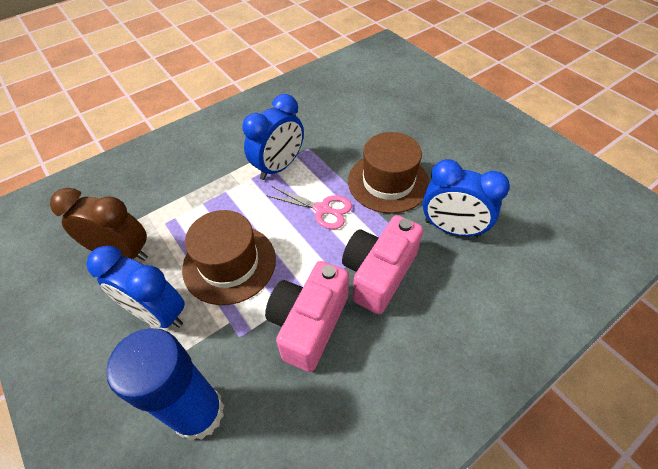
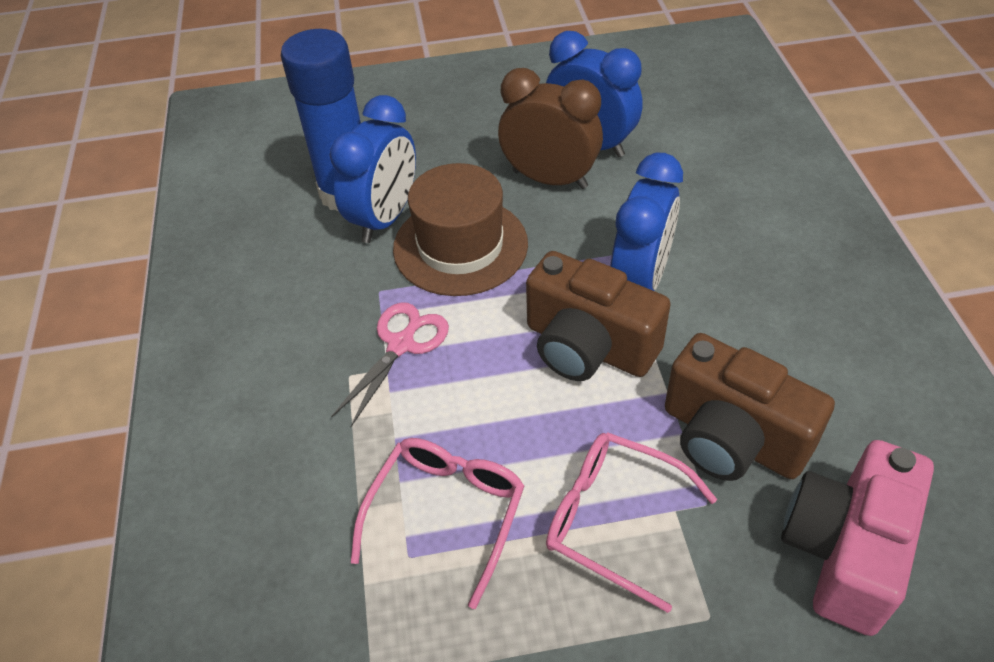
brown camera: none = 0 -> [526,251,671,381] [665,333,835,481] = 2
brown hat: [182,210,276,305] [348,132,429,213] = 2 -> [393,163,528,296] = 1
pink camera: [265,261,349,372] [342,215,423,314] = 2 -> [781,440,934,636] = 1
pink glasses: none = 0 -> [351,438,525,609] [546,432,717,613] = 2

